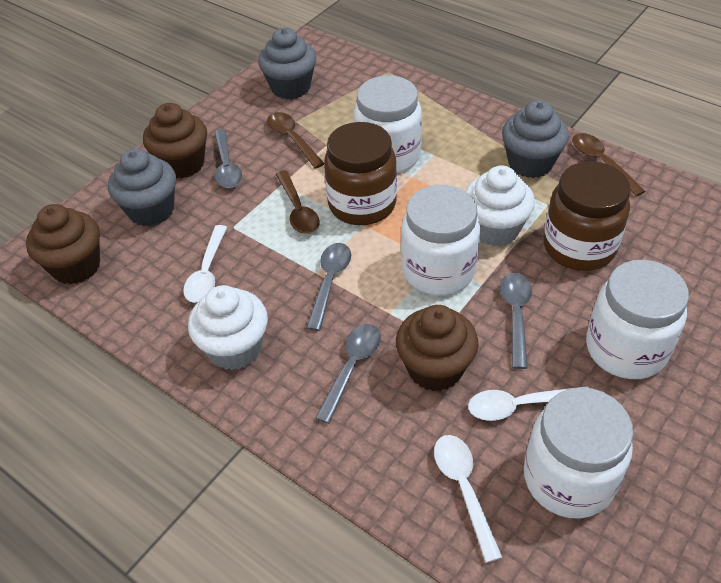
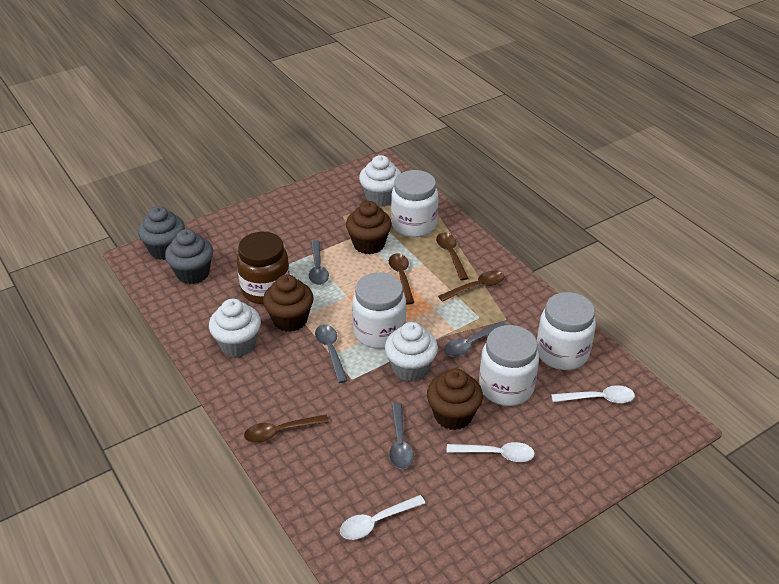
brown jar: [324,122,397,225] [544,161,631,271] = 2 -> [237,232,290,304] = 1
brown spoon: [267,112,324,169] [276,170,320,234] [572,133,645,196] = 3 -> [244,415,329,443] [389,253,414,305] [436,233,468,280] [438,271,504,302] = 4
grey cupcake: [108,148,176,226] [258,27,317,99] [502,100,569,178] = 3 -> [138,206,185,260] [165,229,213,284] = 2
white cupcake: [188,285,268,370] [465,165,535,247] = 2 -> [209,299,261,357] [359,155,401,206] [385,322,438,382] = 3

